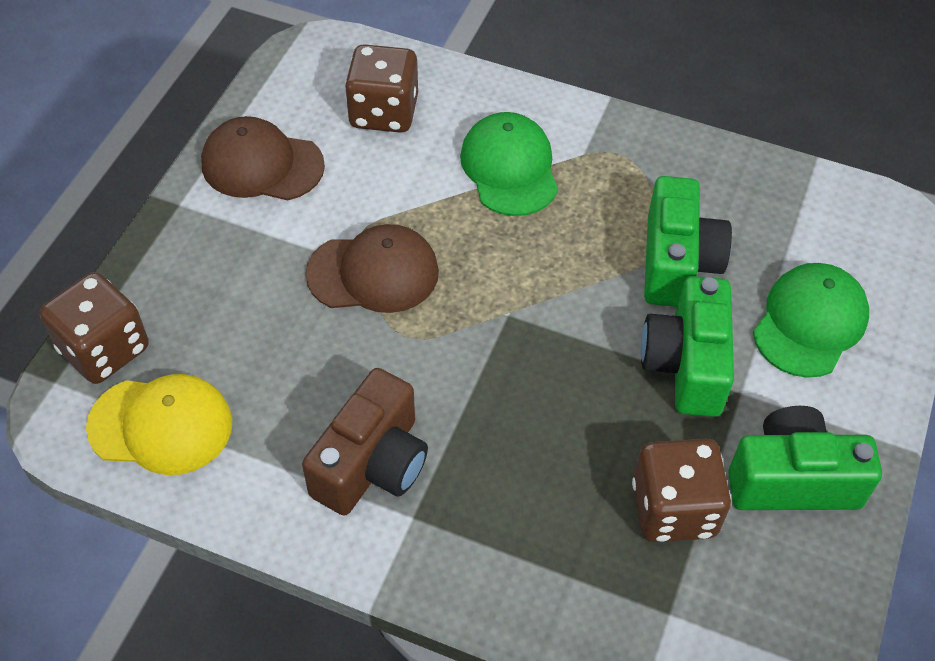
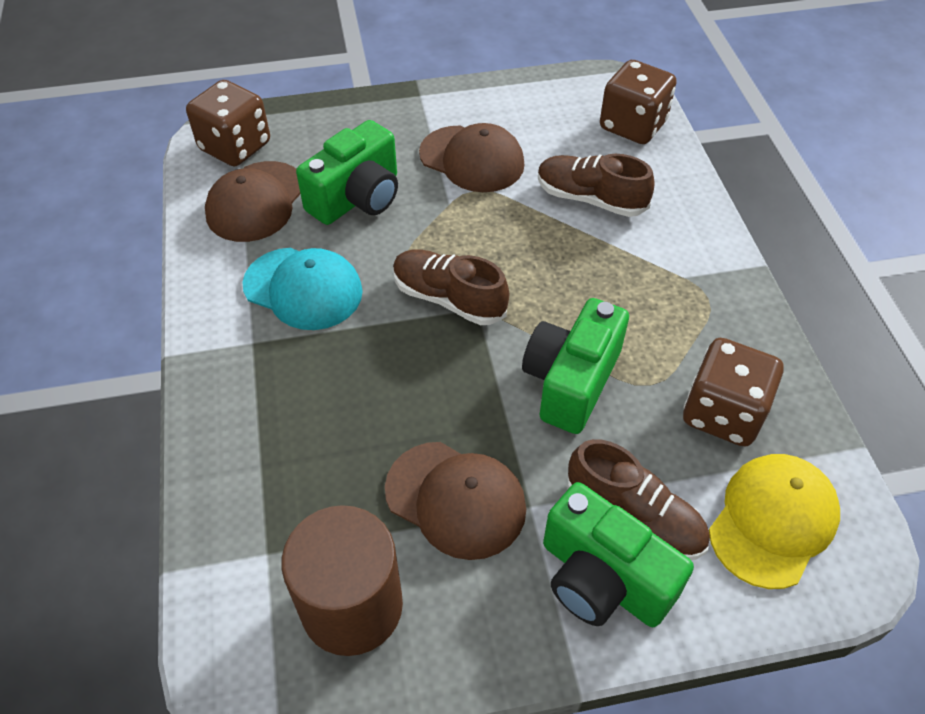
brown camera: [302,368,428,515] = 1 -> none = 0
brown cap: [201,116,325,200] [305,224,439,313] = 2 -> [205,161,300,242] [385,442,526,560] [419,123,525,192] = 3
brown cylinder: none = 0 -> [282,505,403,656] = 1
brown shoe: none = 0 -> [393,249,509,325] [538,154,654,217] [567,439,710,560] = 3
green cap: [460,112,558,216] [753,263,869,378] = 2 -> none = 0
turquoise cap: none = 0 -> [242,248,363,330] = 1

